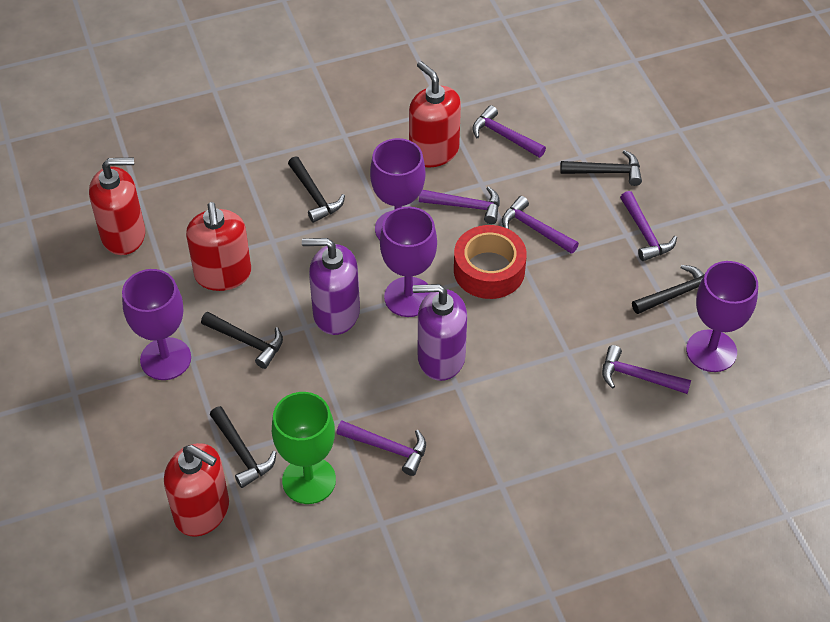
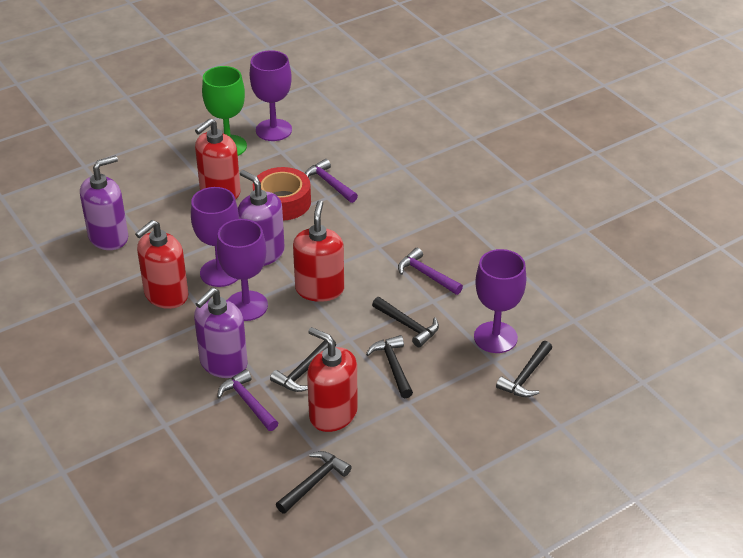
purple hammer: [337,421,426,476] [419,186,500,224] [472,105,546,158] [502,196,579,254] [602,345,691,394] [620,191,677,261] = 6 -> [217,369,278,431] [305,159,358,203] [398,248,463,295] = 3
purple soap dispenser: [302,238,360,335] [413,284,467,381] = 2 -> [80,156,128,250] [194,288,248,378] [238,170,285,266] = 3

